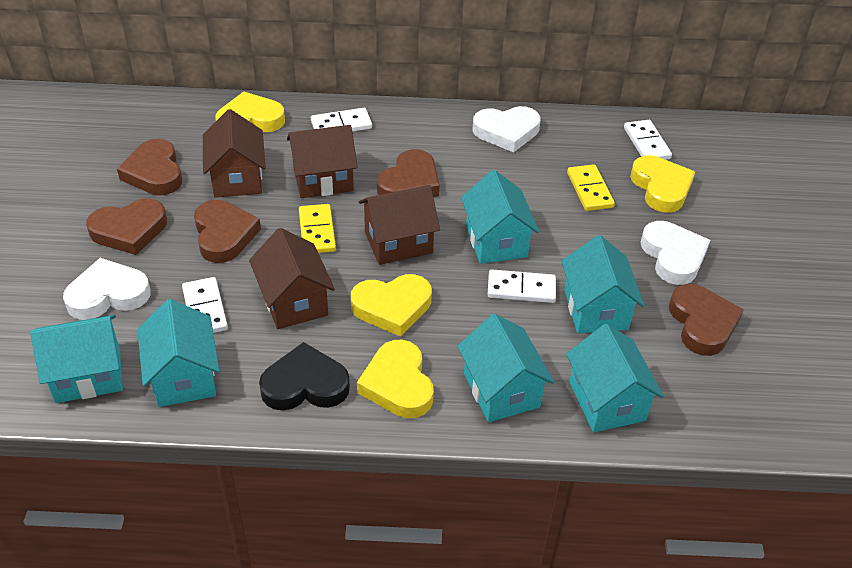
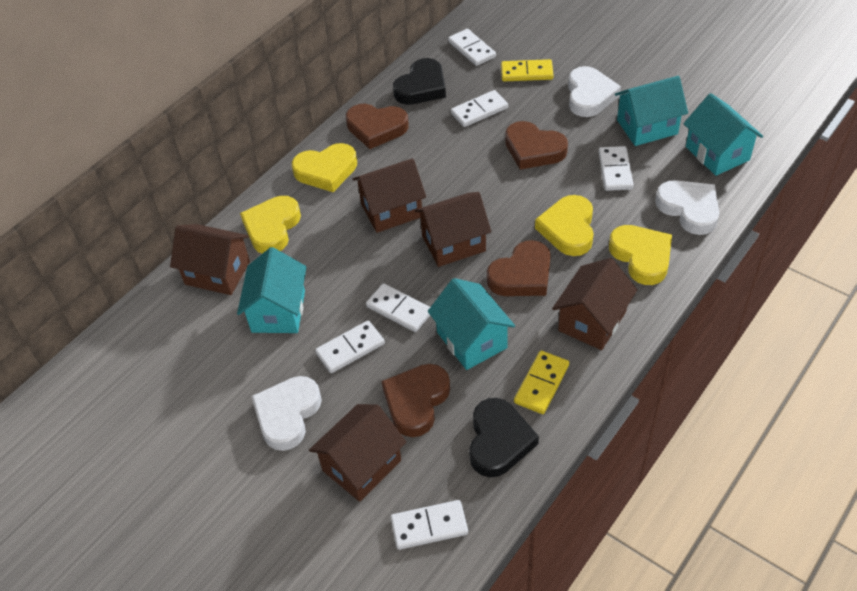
black heart: [259,342,350,411] = 1 -> [393,58,446,105] [469,398,539,477] = 2
brown heart: [86,198,167,255] [117,139,182,195] [194,200,261,263] [377,149,440,197] [669,284,744,356] = 5 -> [346,104,409,149] [381,364,450,437] [487,240,551,296] [505,121,568,170] = 4
brown house: [203,109,266,198] [249,228,335,329] [287,125,358,198] [359,185,440,265] = 4 -> [170,224,250,295] [309,404,406,502] [353,158,426,233] [415,192,491,267] [552,258,637,350] = 5
turquoise house: [30,315,123,403] [137,299,219,407] [457,314,554,422] [461,170,539,264] [562,235,644,333] [566,324,664,432] = 6 -> [237,247,307,333] [428,278,515,370] [615,76,688,146] [683,93,763,176] = 4
white domino: [182,277,228,333] [311,108,372,132] [487,270,556,303] [624,120,672,160] = 4 -> [315,320,385,373] [366,283,430,332] [390,500,468,550] [448,29,496,66] [451,90,508,127] [599,146,634,191] = 6

